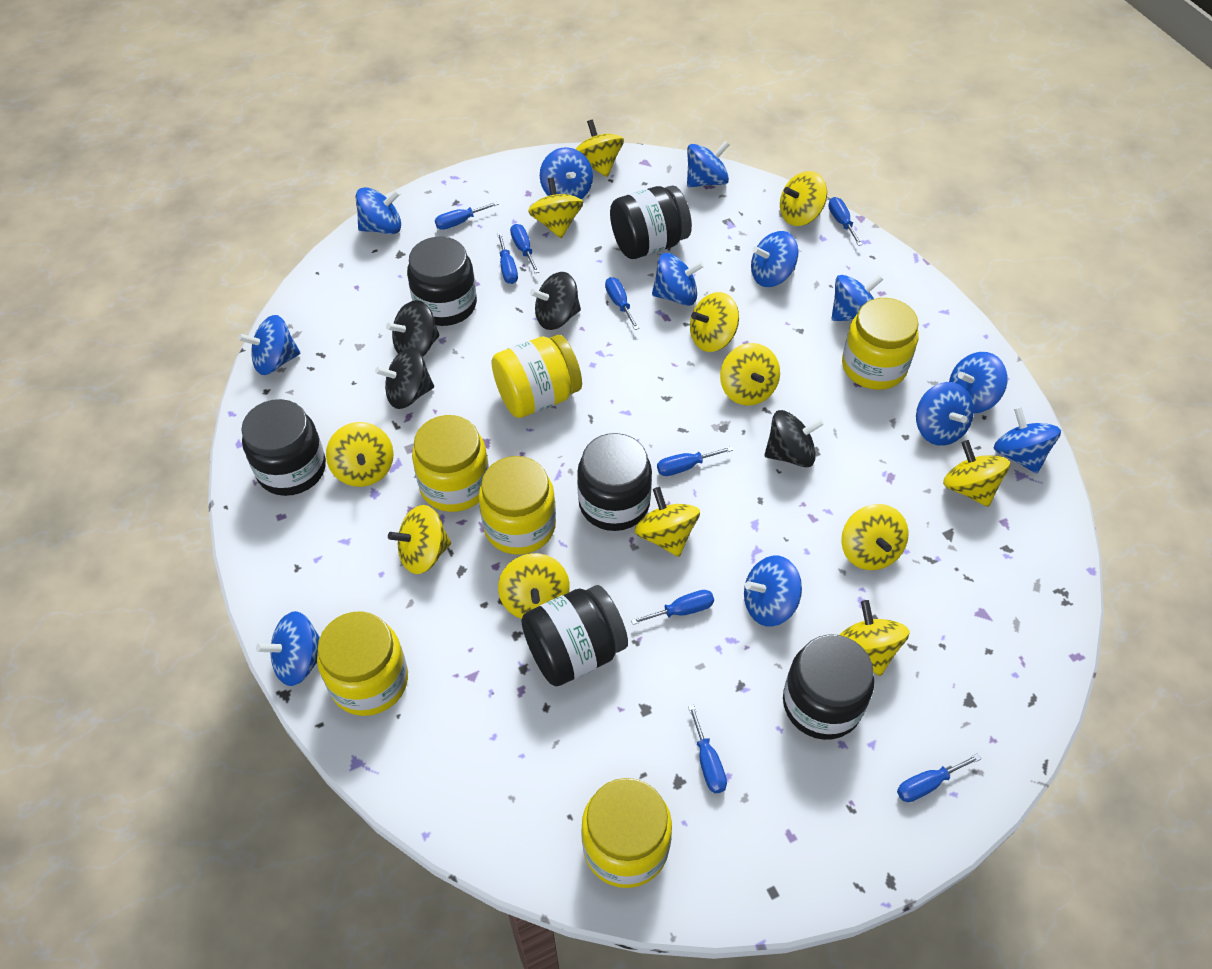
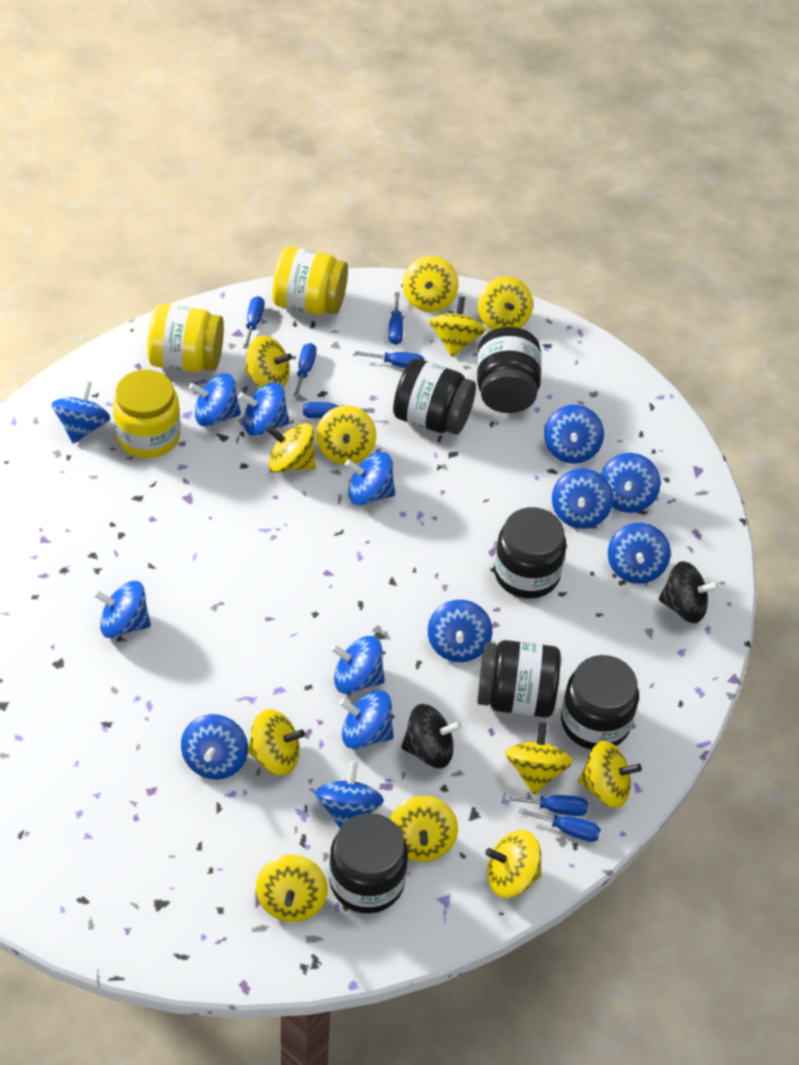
black spinning top: [375,348,434,409] [386,300,439,356] [530,272,581,330] [764,410,824,468] = 4 -> [401,704,462,768] [659,561,719,623] = 2
blue screwdriver: [435,201,499,230] [497,232,518,284] [510,224,539,273] [605,277,639,330] [631,590,714,625] [657,446,733,476] [688,705,727,793] [828,197,863,246] [897,753,981,802] = 9 -> [243,296,265,349] [293,343,317,397] [303,402,375,418] [355,351,425,368] [388,292,403,345] [505,795,588,816] [518,807,601,842] = 7
blue spinning top: [238,315,300,375] [256,611,320,686] [355,187,401,234] [540,147,593,199] [652,253,704,306] [687,141,730,187] [744,556,802,627] [751,231,799,287] [831,275,884,321] [916,382,974,446] [949,352,1008,414] [994,407,1061,473] = 12 -> [52,381,111,444] [93,581,151,638] [181,714,248,780] [189,373,241,427] [238,382,290,436] [315,761,384,828] [331,636,385,694] [339,690,394,749] [345,452,395,505] [428,600,492,662] [544,405,604,464] [552,468,613,529] [601,453,661,513] [608,523,671,584] = 14
yellow jar: [317,612,408,716] [412,415,489,512] [478,456,556,555] [492,335,582,418] [581,778,672,888] [842,298,919,390] = 6 -> [113,370,181,458] [147,304,224,372] [272,246,348,315] = 3

